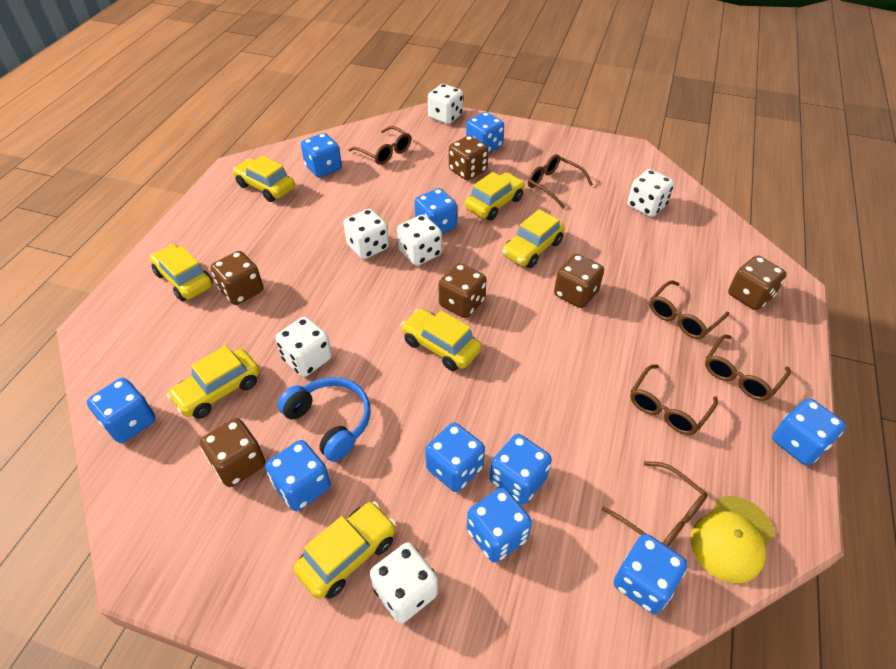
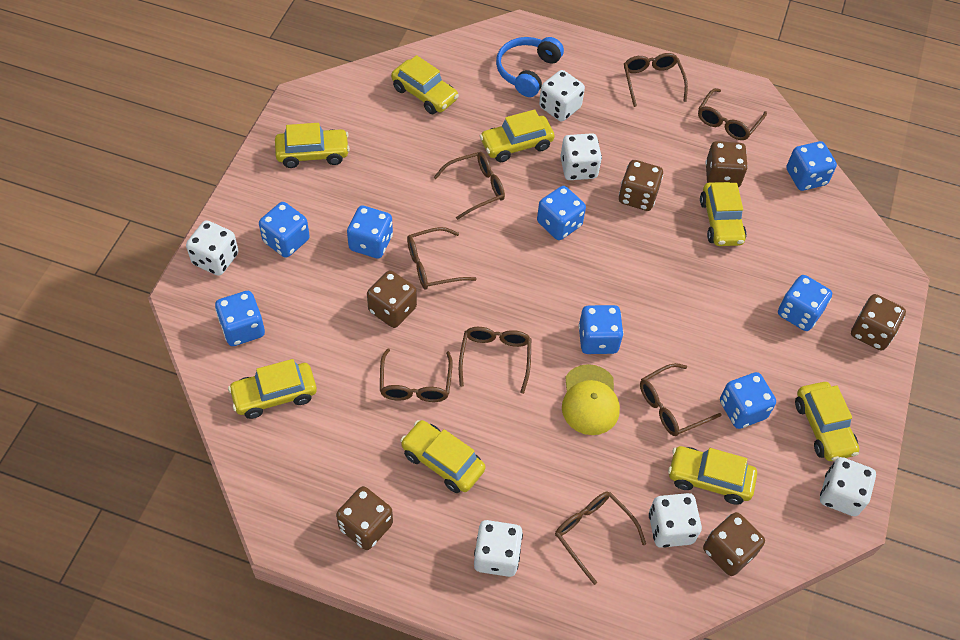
blue dice: [87,378,156,443] [265,440,331,511] [301,133,342,178] [415,188,457,233] [425,423,485,492] [466,112,504,153] [467,488,532,563] [490,434,552,504] [614,534,687,614] [772,398,846,465] = 10 -> [215,291,265,346] [259,202,310,258] [347,205,393,258] [537,186,586,240] [578,305,624,354] [720,372,776,429] [778,275,832,331] [787,141,837,191] = 8
brown glasses: [348,126,411,165] [528,154,593,209] [602,461,707,547] [630,365,718,435] [650,280,729,339] [705,335,791,401] = 6 -> [380,348,453,402] [407,227,477,289] [434,152,505,220] [459,327,531,394] [555,492,646,585] [624,53,688,107] [640,363,722,436] [698,88,767,140] = 8
yellow car: [150,244,213,301] [167,345,260,419] [233,156,295,202] [294,501,396,599] [401,309,481,371] [465,172,525,221] [502,209,565,268] = 7 -> [228,359,317,419] [275,123,350,168] [391,55,459,114] [400,420,485,493] [480,109,555,162] [668,446,757,505] [700,182,747,246] [795,382,859,461] = 8

